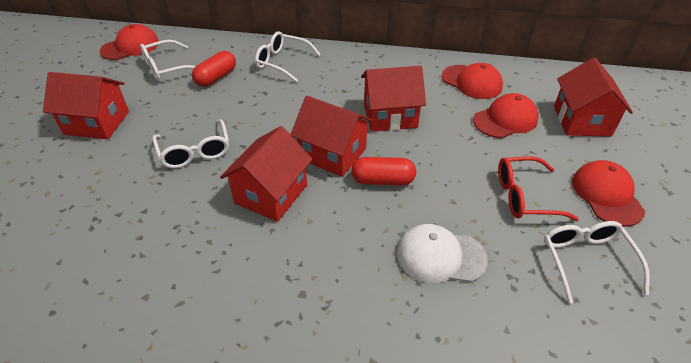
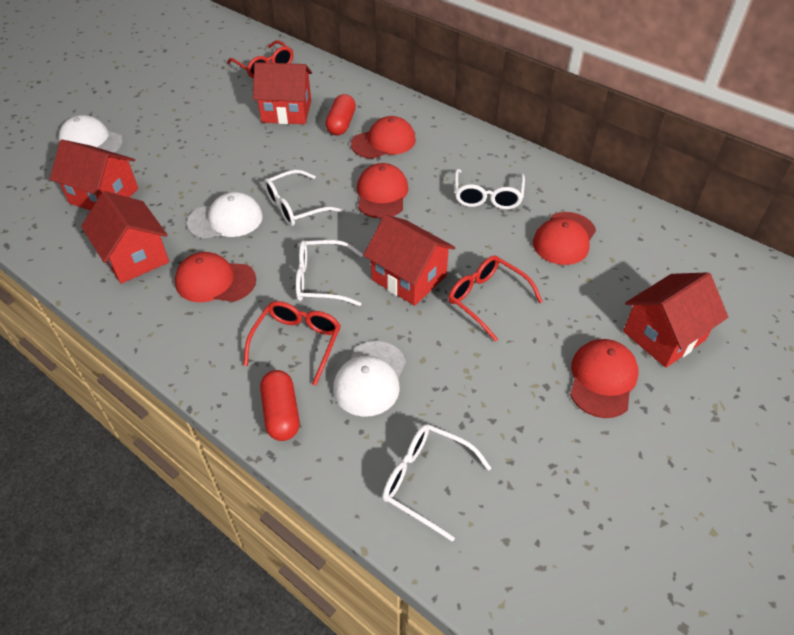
red cap: [99,24,159,60] [442,63,503,99] [473,93,539,138] [572,160,645,226] = 4 -> [175,252,256,302] [351,116,416,159] [357,163,408,219] [533,212,596,265] [570,339,639,418] = 5
red glasses: [498,156,579,221] = 1 -> [227,40,293,78] [243,301,341,386] [448,255,543,342] = 3
white cap: [397,224,488,283] = 1 -> [58,115,123,152] [187,192,263,239] [333,341,406,417] = 3

